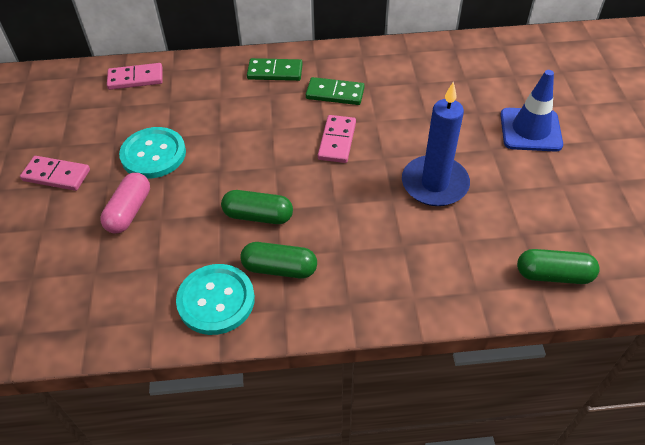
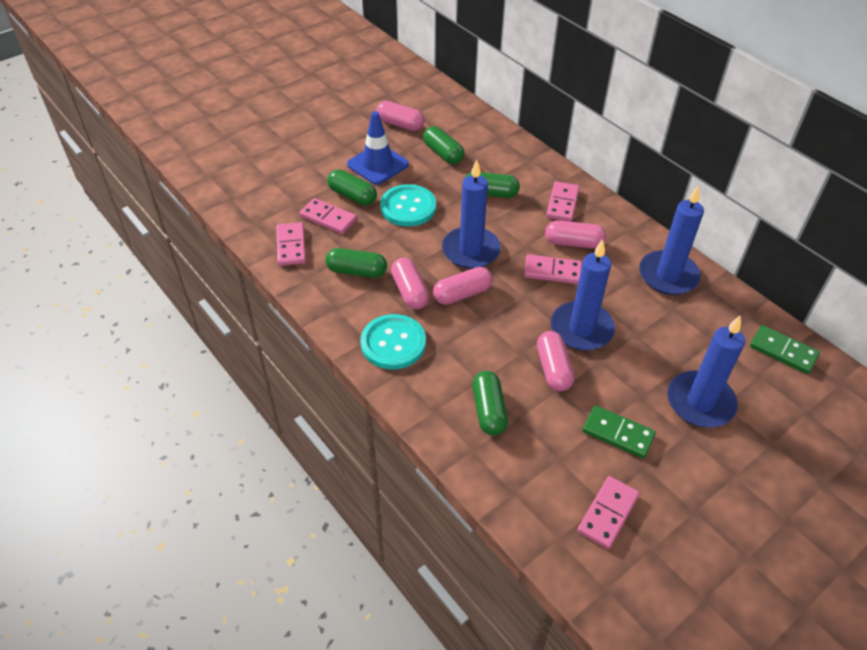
blue candle: [402,81,470,206] = 1 -> [442,160,501,269] [551,239,615,350] [639,185,704,295] [667,315,745,427] = 4
green capsule: [221,190,293,224] [240,242,317,279] [517,249,600,284] = 3 -> [325,248,387,278] [327,169,377,206] [423,126,464,164] [464,172,520,198] [472,371,508,436] = 5
pink capsule: [100,173,150,234] = 1 -> [376,101,424,131] [391,257,429,309] [433,267,493,305] [537,331,575,391] [545,220,606,248] = 5
pink domino: [20,156,90,191] [107,63,163,90] [318,115,356,163] = 3 -> [276,222,306,266] [299,198,357,234] [524,254,582,284] [546,181,579,222] [577,476,639,549] = 5

